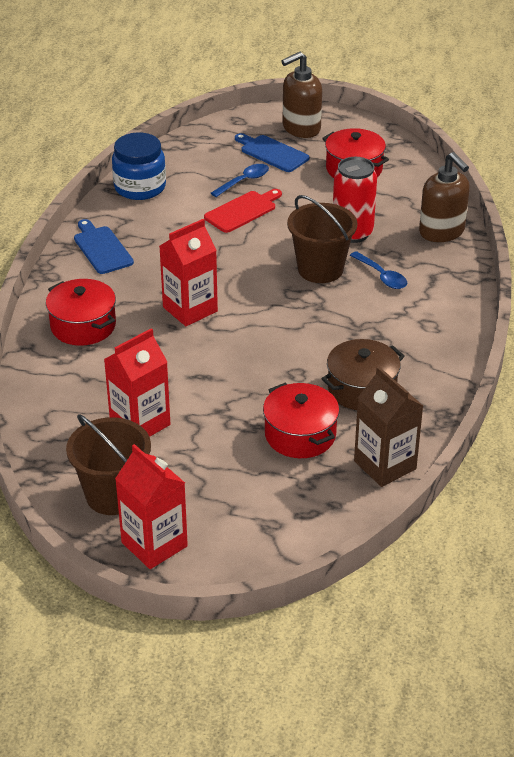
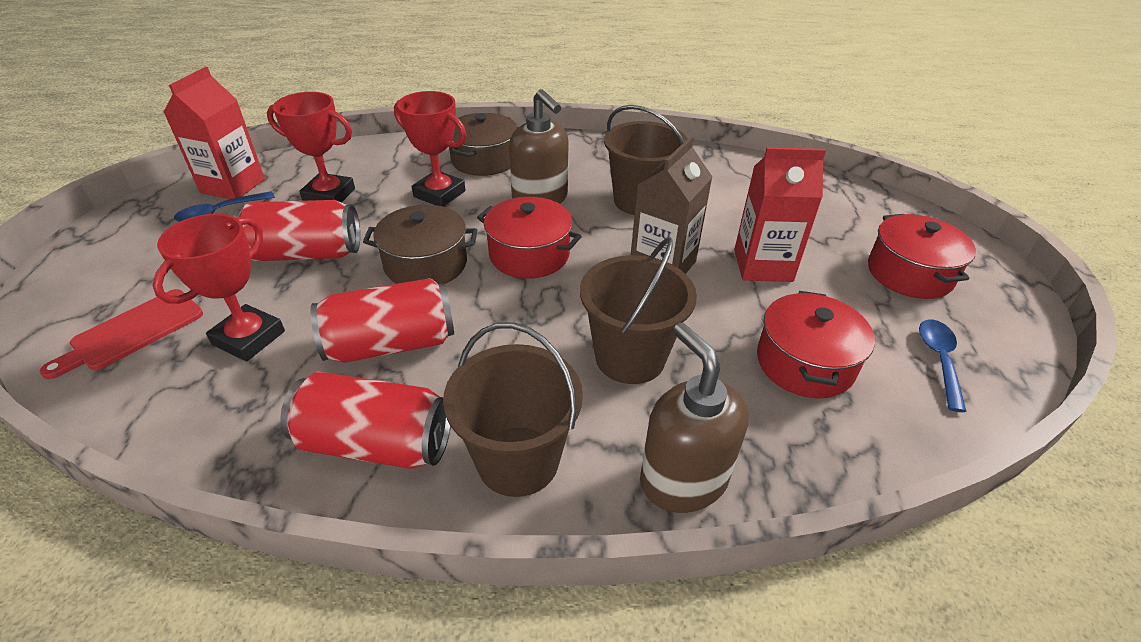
blue cutting board: [74,219,134,274] [235,133,309,172] = 2 -> none = 0
blue jar: [112,132,166,200] = 1 -> none = 0
brown bucket: [66,414,151,515] [287,195,357,283] = 2 -> [443,322,583,497] [580,237,697,384] [604,105,688,215] = 3
brown pot: [321,339,405,410] = 1 -> [363,205,477,284] [449,113,518,176] = 2
red can: [333,157,377,243] = 1 -> [233,200,360,261] [280,372,451,469] [311,278,454,363] = 3
red carton: [104,328,170,437] [115,444,188,569] [160,219,218,326] = 3 -> [163,67,265,199] [734,147,826,282] = 2
red trophy: none = 0 -> [152,214,285,361] [267,92,355,203] [394,91,467,207] = 3

